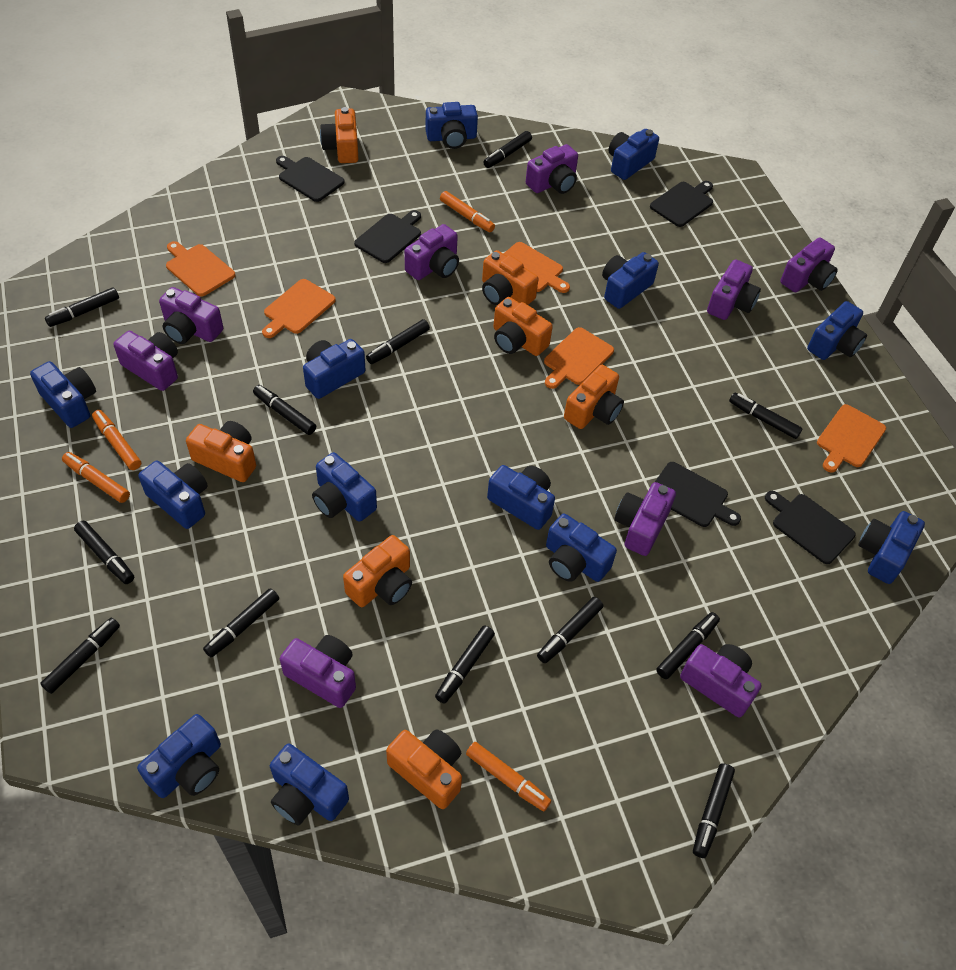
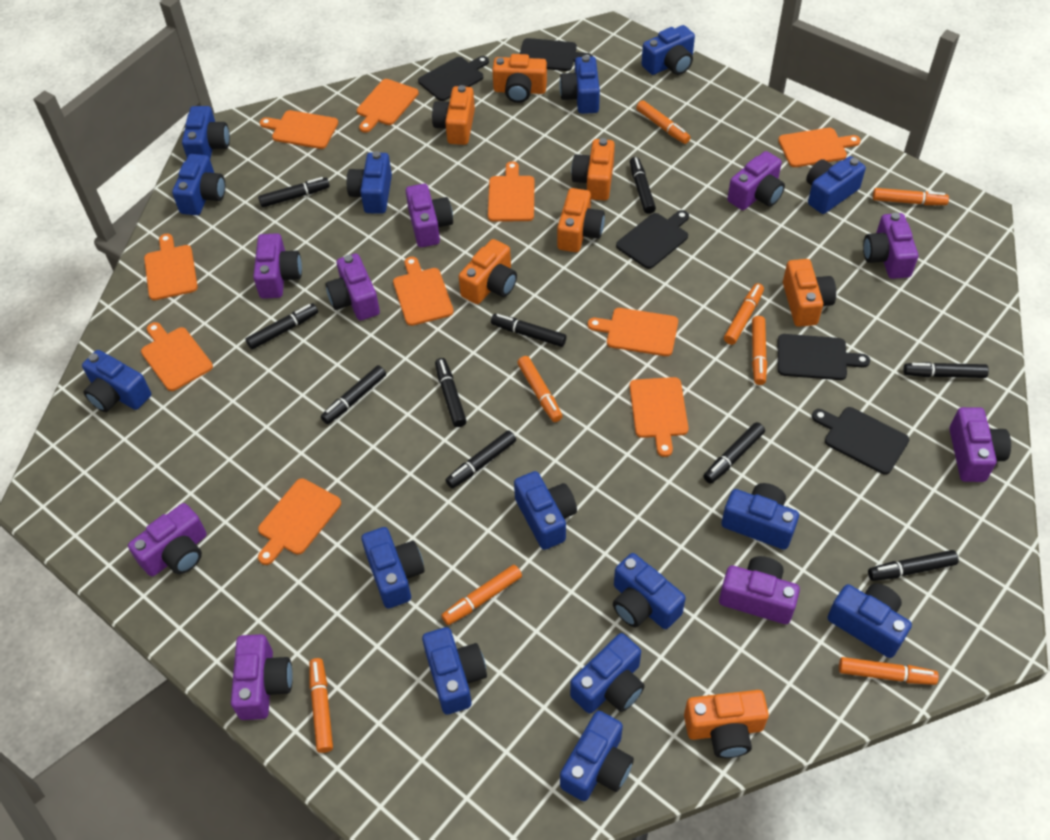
black marker: [40,618,120,694] [45,287,119,327] [74,521,134,584] [203,588,279,657] [253,385,316,435] [366,319,430,364] [435,626,495,704] [483,131,532,168] [537,597,603,663] [656,612,720,679] [693,763,735,858] [729,393,803,439] = 12 -> [246,303,318,350] [258,177,330,207] [321,365,386,424] [435,358,467,427] [445,430,516,488] [491,314,567,347] [630,157,656,214] [703,422,765,484] [868,550,959,581] [903,362,989,378] = 10
blue camera: [30,361,96,428] [137,714,221,798] [138,461,208,529] [270,744,349,826] [303,339,366,399] [312,452,377,522] [426,102,478,149] [487,465,555,530] [546,514,617,582] [602,252,659,309] [608,129,659,180] [807,301,867,360] [858,511,925,584] = 13 -> [82,350,151,412] [172,154,225,215] [182,106,230,159] [347,151,392,214] [362,527,425,608] [422,627,487,715] [514,471,577,550] [559,55,600,114] [560,711,634,801] [570,633,645,714] [613,553,686,629] [641,25,695,75] [721,483,799,550] [806,156,866,214] [828,583,912,658] = 15
orange cutting board: [166,241,236,297] [262,279,336,338] [503,242,570,293] [544,327,614,389] [817,404,886,473] = 5 -> [141,322,213,391] [144,234,198,300] [258,478,341,565] [260,110,338,149] [357,79,419,133] [393,257,454,326] [488,161,534,222] [588,308,678,356] [629,377,688,457] [778,128,861,167] = 10
orange marker: [62,452,130,503] [92,410,141,470] [440,191,495,232] [466,742,551,811] = 4 -> [309,658,333,753] [441,565,522,625] [517,356,563,422] [636,100,691,144] [724,283,764,345] [752,316,767,385] [839,657,939,685] [873,188,949,205] = 8

